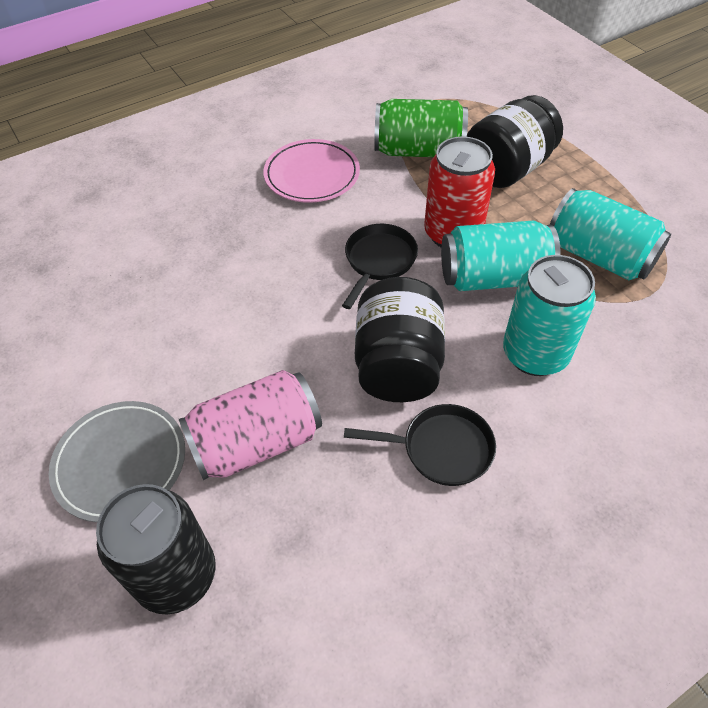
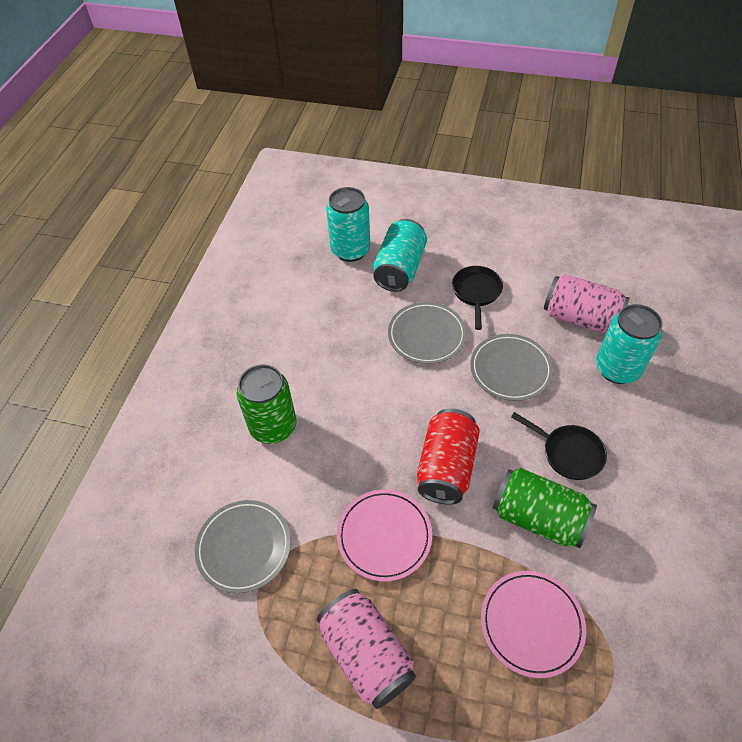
black can: [96,484,216,615] = 1 -> none = 0
black jar: [355,277,445,402] [466,95,563,188] = 2 -> none = 0
green can: [374,99,468,157] = 1 -> [236,364,296,444] [493,468,597,549] = 2
grey plate: [49,401,185,522] = 1 -> [195,500,291,593] [388,302,467,364] [470,334,553,401] = 3
pink can: [179,370,322,480] = 1 -> [316,589,416,709] [544,274,630,333] = 2
pink plate: [263,139,360,203] = 1 -> [337,490,432,581] [481,571,586,678] = 2

